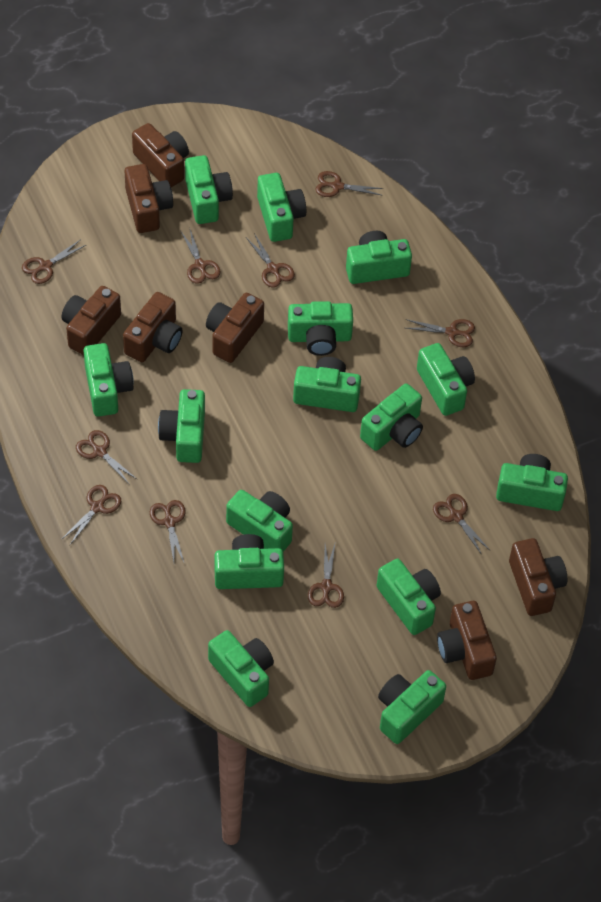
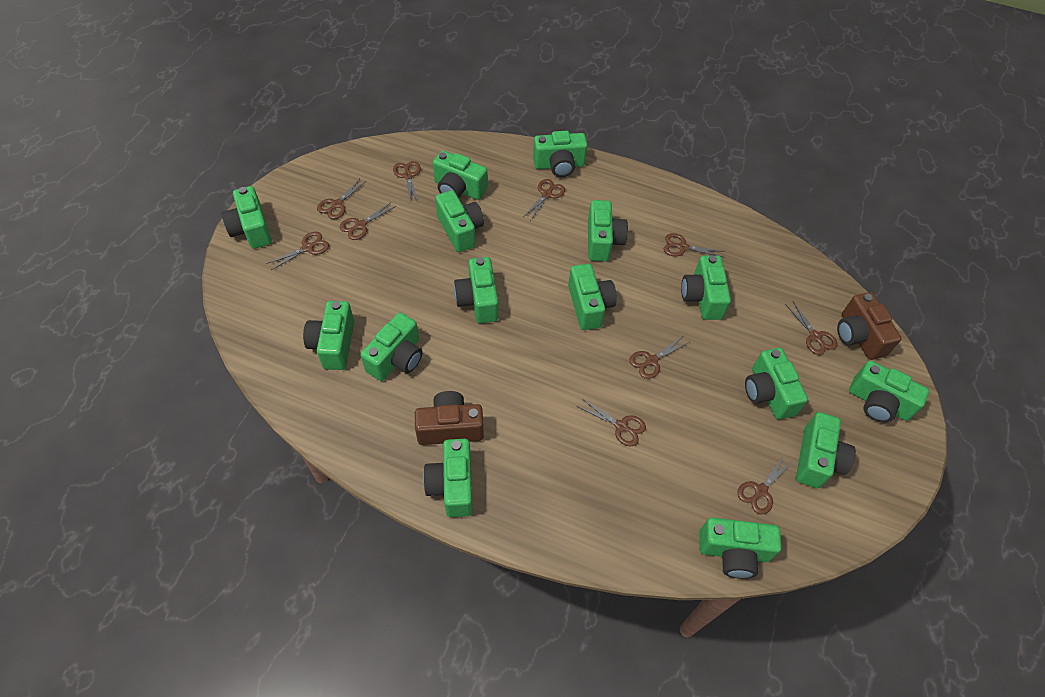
brown camera: [62,286,121,355] [123,292,183,362] [124,164,173,233] [132,123,189,187] [206,293,264,363] [437,601,497,680] [509,538,567,616] = 7 -> [415,391,484,445] [837,292,902,360] = 2

